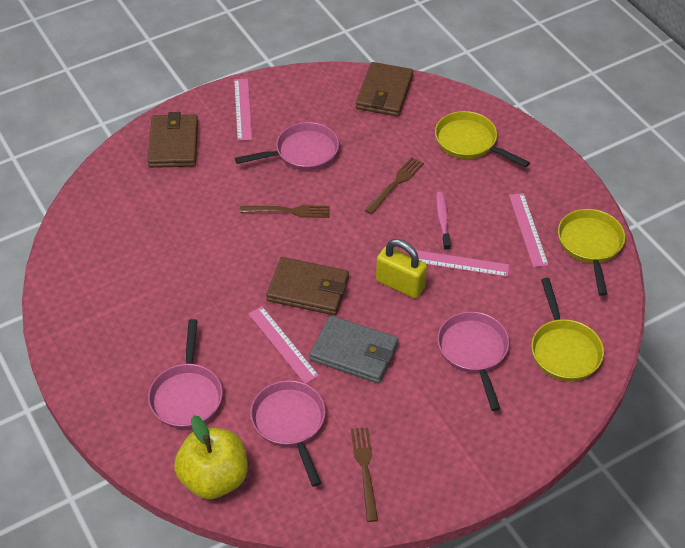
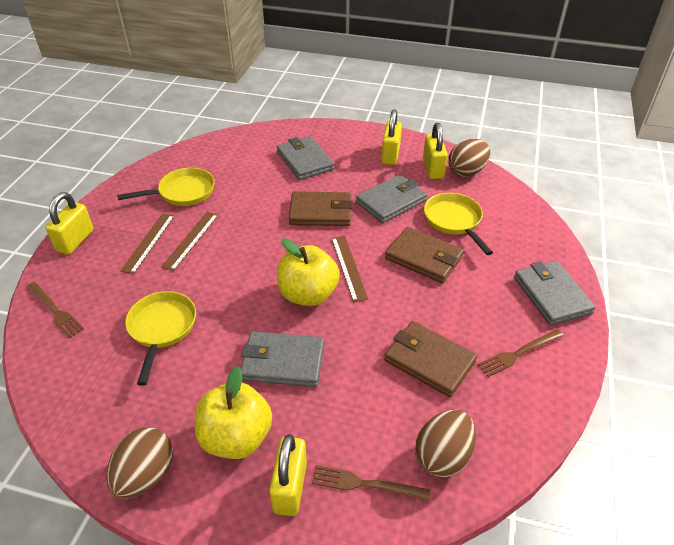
brown egg: none = 0 -> [106,427,173,499] [415,409,476,478] [448,139,490,177] = 3
brown ruler: none = 0 -> [121,213,175,274] [161,212,219,271] [331,236,368,302] = 3
grey wallet: [310,315,398,384] = 1 -> [241,331,324,387] [277,136,334,180] [356,175,427,223] [514,261,596,326] = 4
pink pan: [148,319,223,429] [235,122,339,171] [250,380,326,487] [437,311,509,411] = 4 -> none = 0
pink ruler: [234,78,252,141] [248,306,319,384] [416,250,509,277] [509,193,549,268] = 4 -> none = 0
pink toothbrush: [436,192,451,251] = 1 -> none = 0
yellow apple: [174,415,248,499] = 1 -> [195,365,272,459] [277,239,340,306] = 2
yellow padlock: [376,239,427,298] = 1 -> [46,192,94,255] [269,434,307,516] [381,109,402,165] [423,123,448,179] = 4

